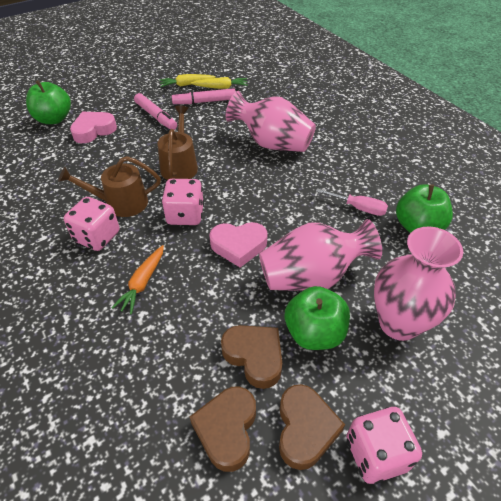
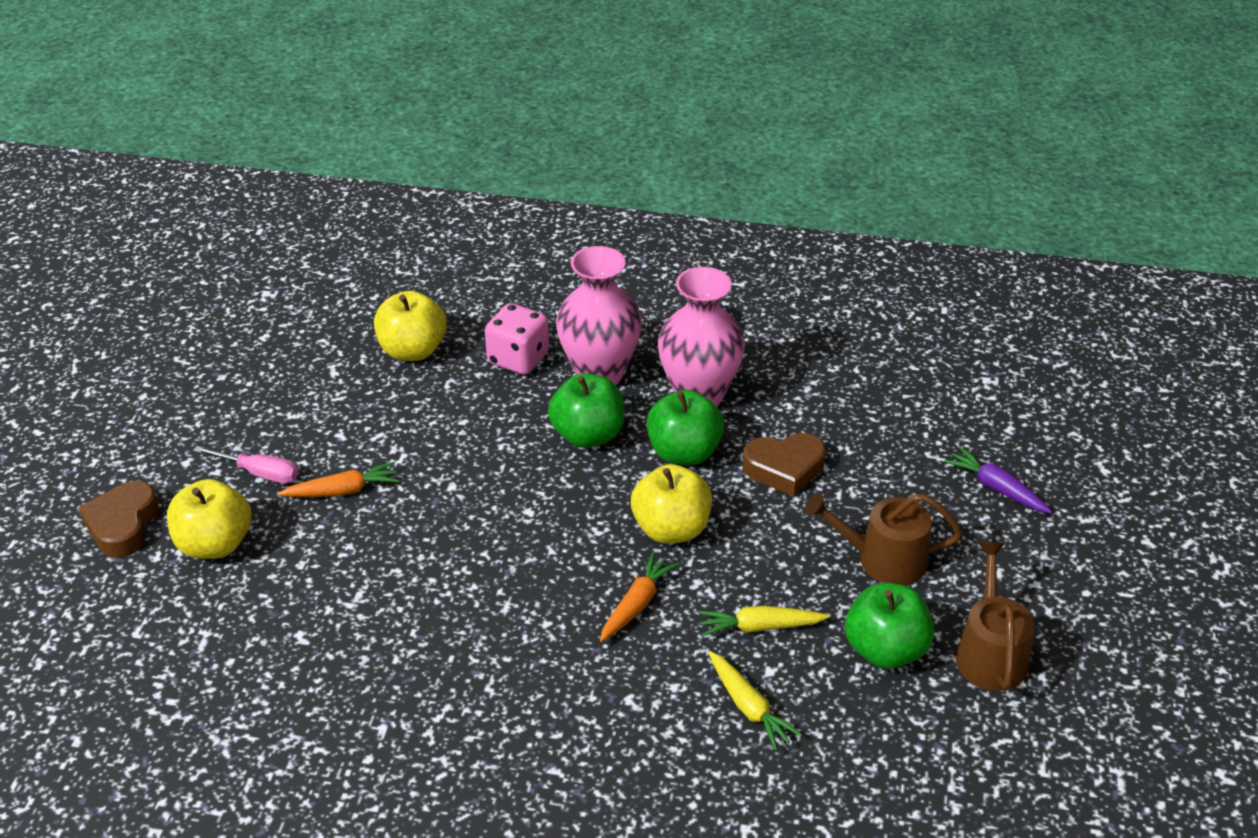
brown heart: [190,386,256,472] [221,325,282,389] [279,384,345,470] = 3 -> [78,481,159,557] [743,433,826,497] = 2
orange carrot: [112,245,164,314] = 1 -> [278,462,399,497] [600,552,679,642] = 2
pink dice: [64,197,120,251] [162,179,204,225] [346,407,422,484] = 3 -> [485,303,549,375] = 1
pink heart: [70,112,117,143] [209,222,267,267] = 2 -> none = 0
pink marker: [134,93,177,130] [172,88,236,104] = 2 -> none = 0
pink vase: [226,91,316,152] [259,219,382,291] [374,227,463,341] = 3 -> [556,246,642,385] [658,267,745,406] = 2
purple carrot: none = 0 -> [944,447,1052,513] = 1
yellow apple: none = 0 -> [167,479,252,559] [374,291,447,361] [631,464,712,543] = 3

